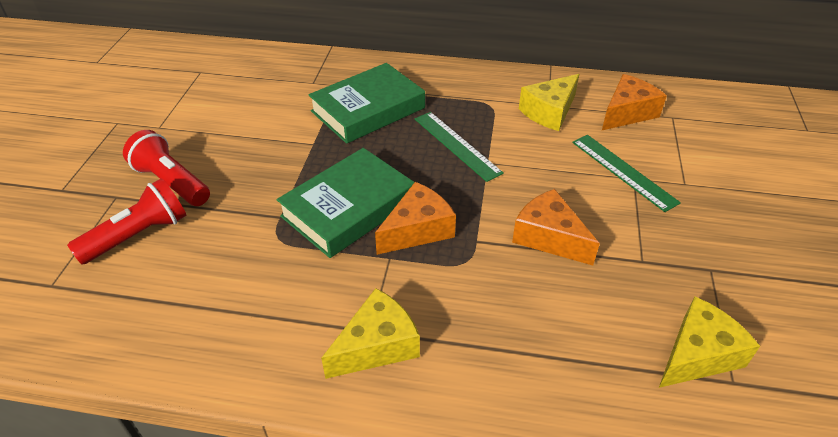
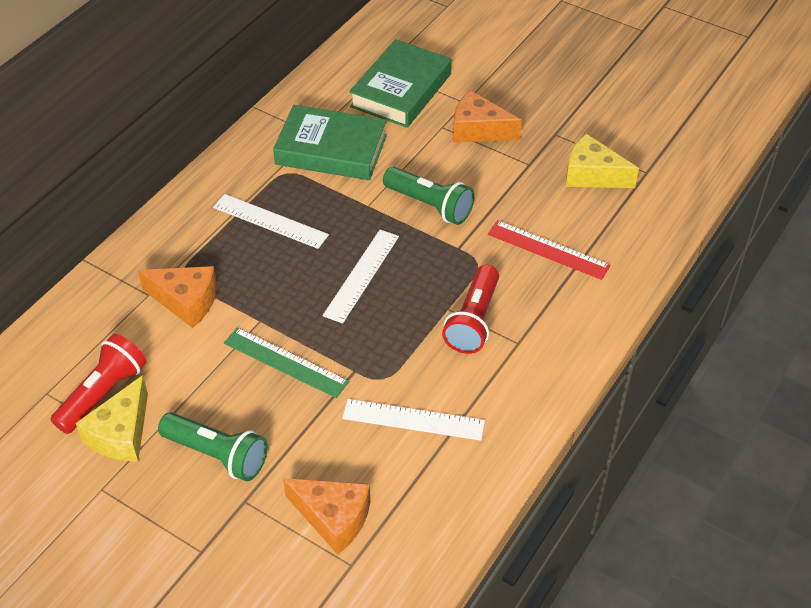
green flashlight: none = 0 -> [158,412,268,481] [383,167,475,225] = 2
green ruler: [415,112,504,182] [572,135,681,212] = 2 -> [224,327,349,398] = 1
red ruler: none = 0 -> [488,220,611,280] = 1
white ruler: none = 0 -> [213,194,329,249] [323,230,399,324] [342,399,485,441] = 3
yellow cheese: [321,288,420,379] [519,74,579,131] [659,297,760,388] = 3 -> [76,375,148,462] [566,134,639,188] = 2

